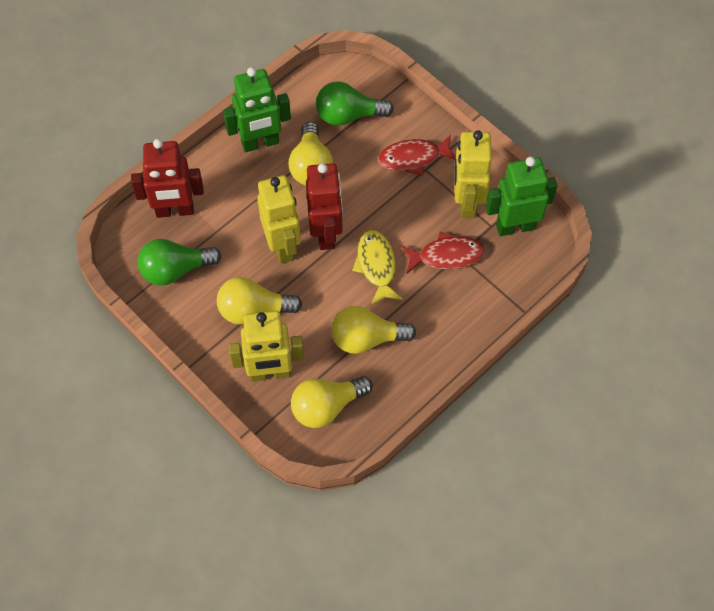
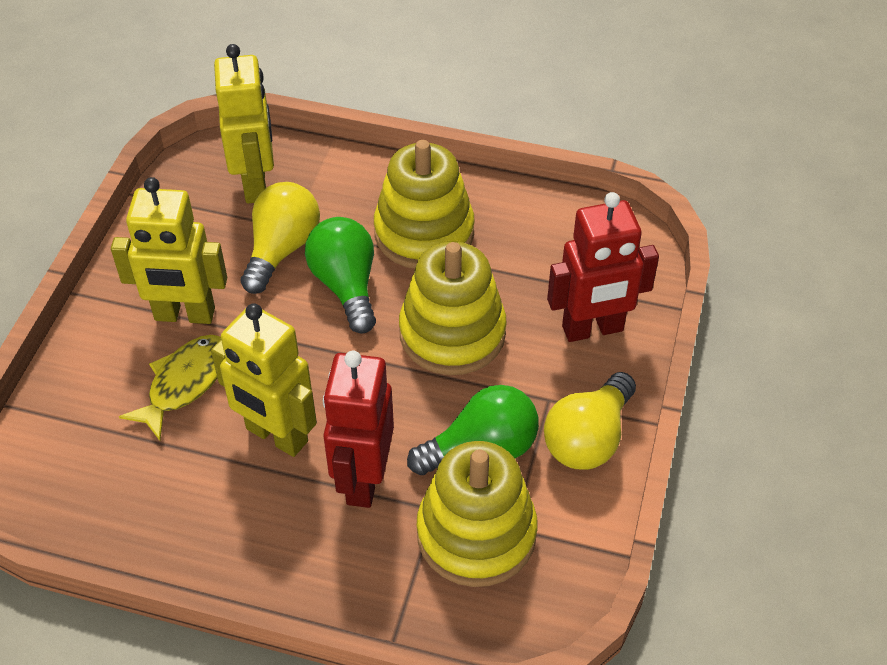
green robot: [223,67,291,152] [486,157,557,236] = 2 -> none = 0
red fish: [378,135,456,175] [401,232,485,274] = 2 -> none = 0
yellow light bulb: [217,277,302,325] [288,122,333,186] [291,376,373,428] [331,306,416,354] = 4 -> [241,182,320,294] [544,372,636,470] = 2
yellow stacking toy: none = 0 -> [374,140,475,269] [399,242,507,375] [417,441,538,587] = 3

